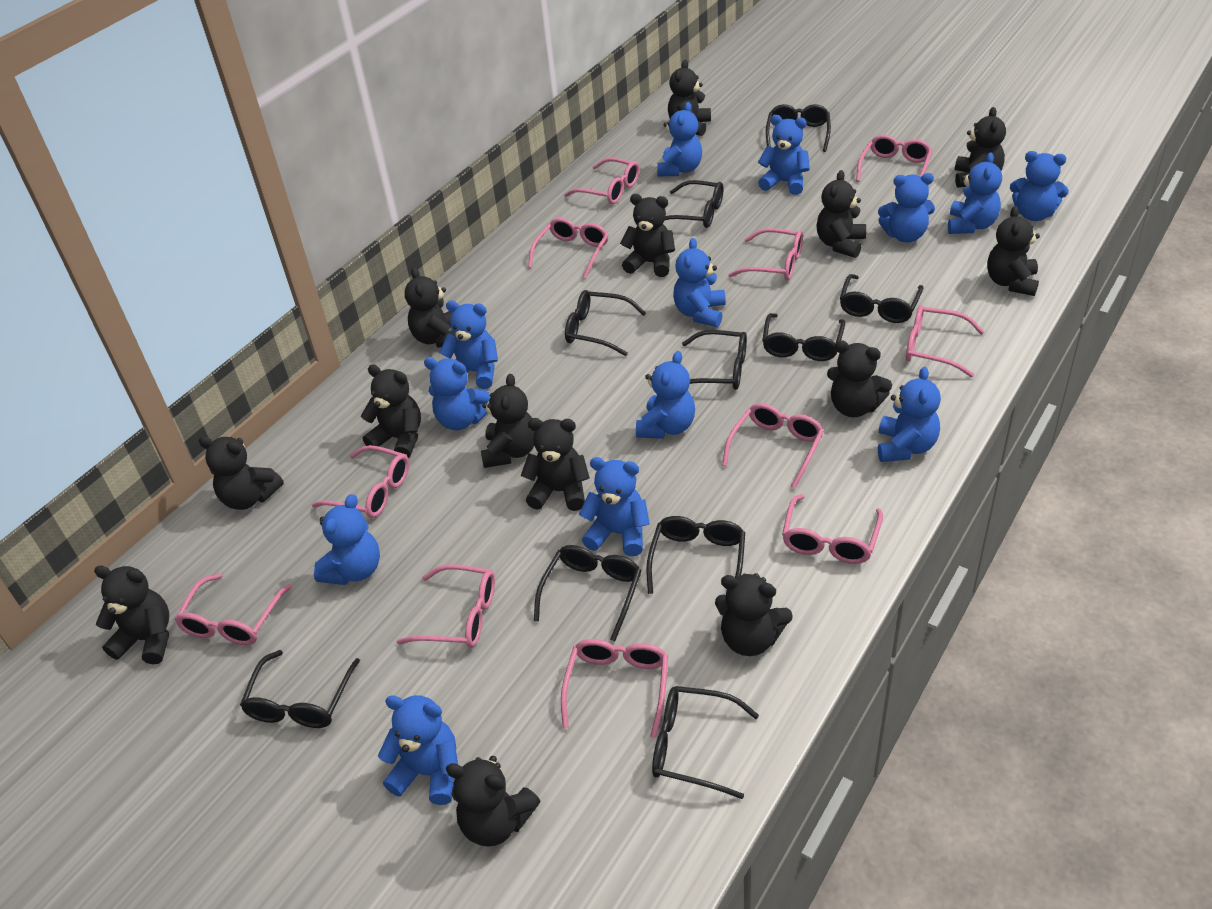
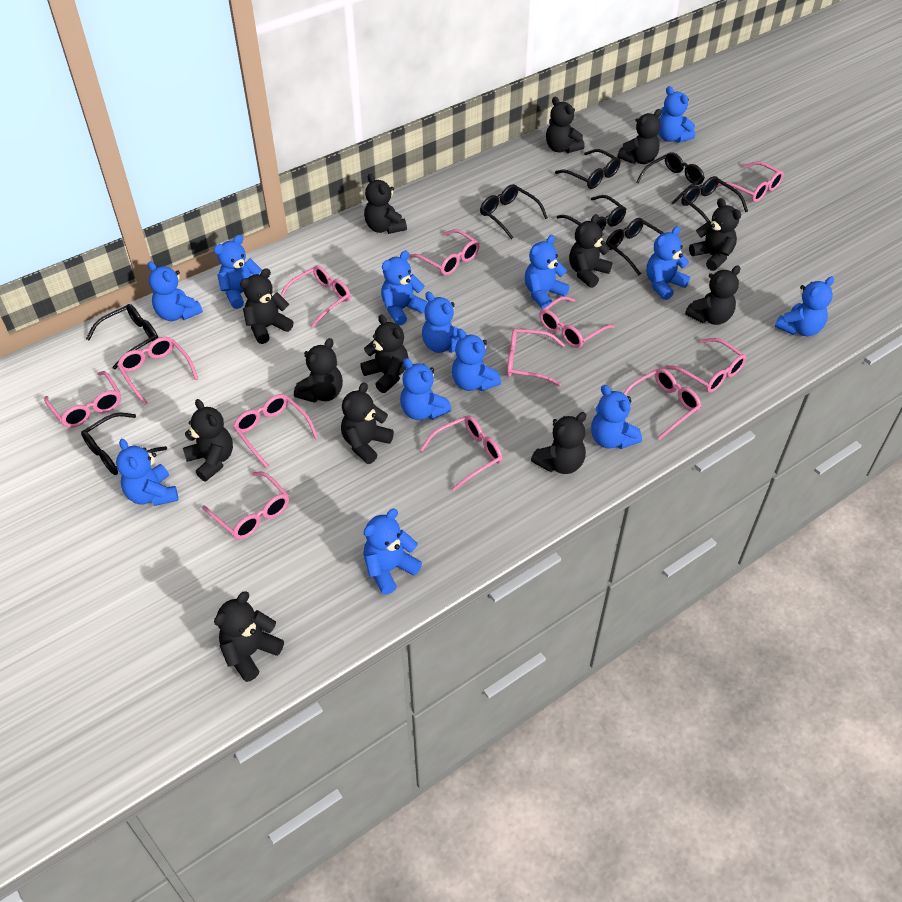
black glasses: [240,650,360,728] [534,545,642,641] [565,290,646,356] [646,516,745,594] [652,686,759,799] [665,180,724,228] [682,330,747,390] [762,313,845,361] [766,104,831,152] [840,274,924,323] = 10 -> [81,412,167,475] [86,304,158,370] [480,184,548,239] [555,149,621,189] [557,195,626,231] [606,218,663,275] [636,152,705,204] [681,176,748,222] = 8
black teddy bear: [94,566,169,664] [198,436,284,510] [361,365,421,458] [405,267,456,348] [446,756,540,847] [481,374,535,468] [521,418,590,511] [620,194,675,277] [668,60,711,136] [715,573,793,656] [816,170,866,258] [827,340,892,417] [955,107,1006,188] [987,206,1040,296] = 14 -> [183,399,233,481] [214,591,284,682] [240,268,294,344] [294,338,343,403] [341,382,394,464] [360,315,409,393] [364,174,407,234] [531,412,586,474] [546,96,585,153] [569,214,612,288] [618,109,662,164] [685,266,741,325] [689,198,741,271] = 13
pink glasses: [175,573,292,645] [312,445,409,518] [397,564,495,648] [528,218,608,279] [561,639,668,738] [564,158,639,204] [722,403,824,489] [728,228,803,280] [782,494,883,564] [856,135,932,182] [906,305,985,377] = 11 -> [44,371,121,428] [117,337,198,405] [202,471,289,539] [233,394,318,468] [281,265,351,327] [409,229,479,276] [420,415,502,491] [507,328,565,386] [540,296,614,348] [623,368,702,440] [665,338,746,393] [718,162,784,202] = 12

